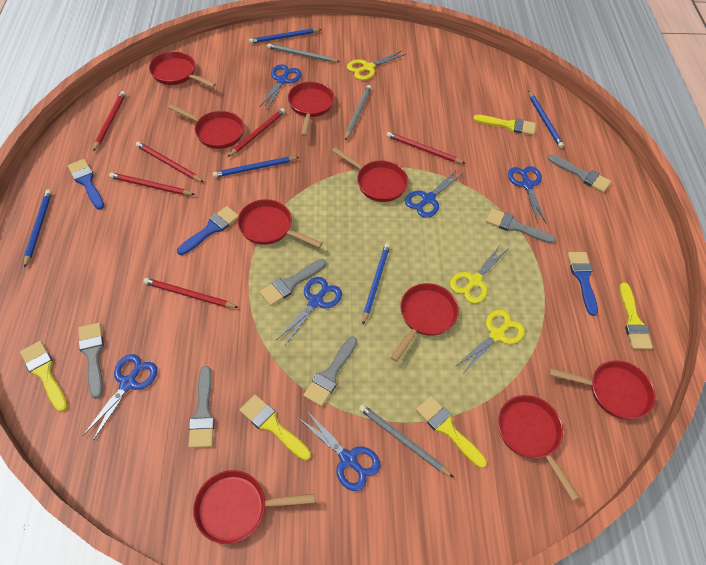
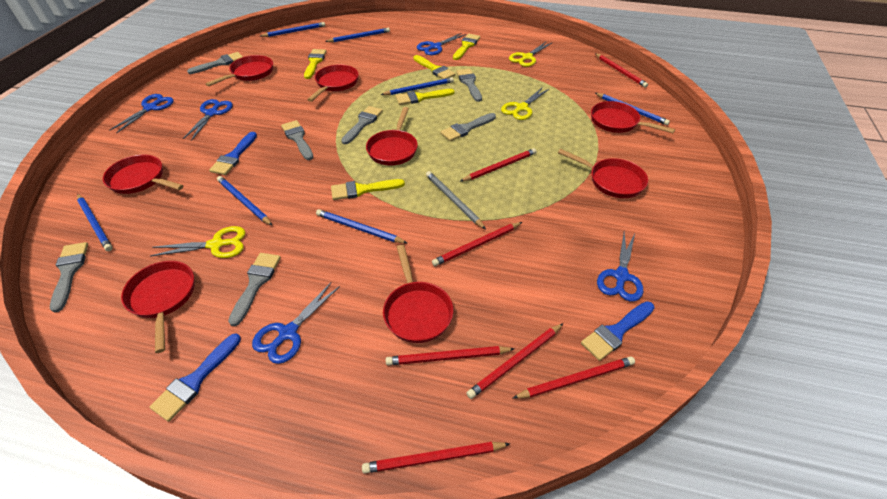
blue pencil: [24,190,52,268] [213,157,299,178] [249,28,322,44] [362,243,390,324] [528,91,564,148] = 5 -> [77,194,113,251] [217,176,272,225] [260,22,325,37] [316,209,407,243] [325,28,390,42] [381,77,454,95] [595,93,670,125] = 7
blue scissors: [83,354,158,441] [260,64,302,110] [276,277,342,345] [298,410,381,491] [405,169,464,218] [508,166,546,223] = 6 -> [110,94,174,134] [183,99,233,141] [252,282,340,364] [417,33,466,55] [597,232,643,301] = 5
grey brush: [78,323,104,399] [188,366,215,448] [259,259,326,306] [303,336,357,407] [486,208,556,244] [548,155,611,193] = 6 -> [50,242,88,313] [187,52,243,74] [228,253,281,326] [281,120,313,160] [341,106,383,144] [440,113,496,141] [456,69,482,102] = 7
grey pencil: [267,43,340,62] [345,85,371,140] [359,404,454,478] = 3 -> [426,171,486,229] = 1
red pan: [149,51,216,87] [168,104,244,149] [193,470,315,544] [237,199,323,248] [288,82,334,136] [332,147,408,202] [391,283,459,362] [498,395,580,501] [549,360,655,420] = 9 -> [103,155,184,194] [121,261,195,353] [206,55,273,86] [307,64,359,102] [366,107,418,166] [383,245,453,343] [558,149,648,198] [591,101,675,133] = 8
red pencil: [93,91,126,151] [109,172,195,195] [136,142,203,182] [143,278,239,308] [228,108,285,157] [387,132,466,164] = 6 -> [362,442,510,473] [386,346,514,365] [432,222,522,266] [460,148,536,182] [467,323,563,399] [513,356,635,399] [595,53,648,88] = 7

